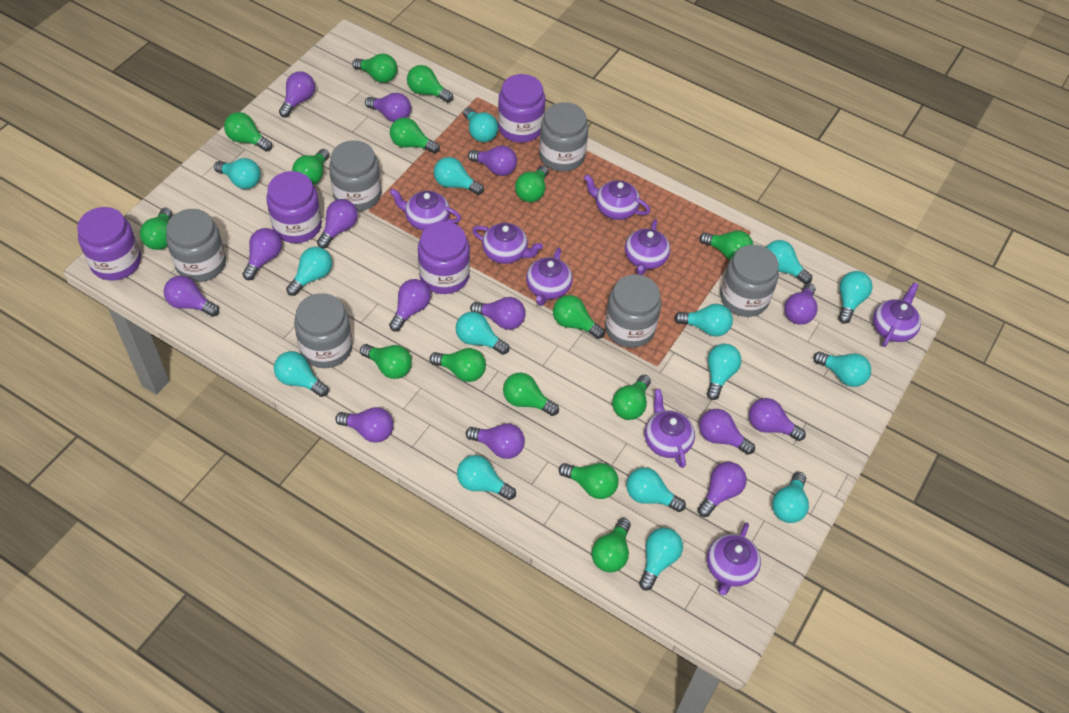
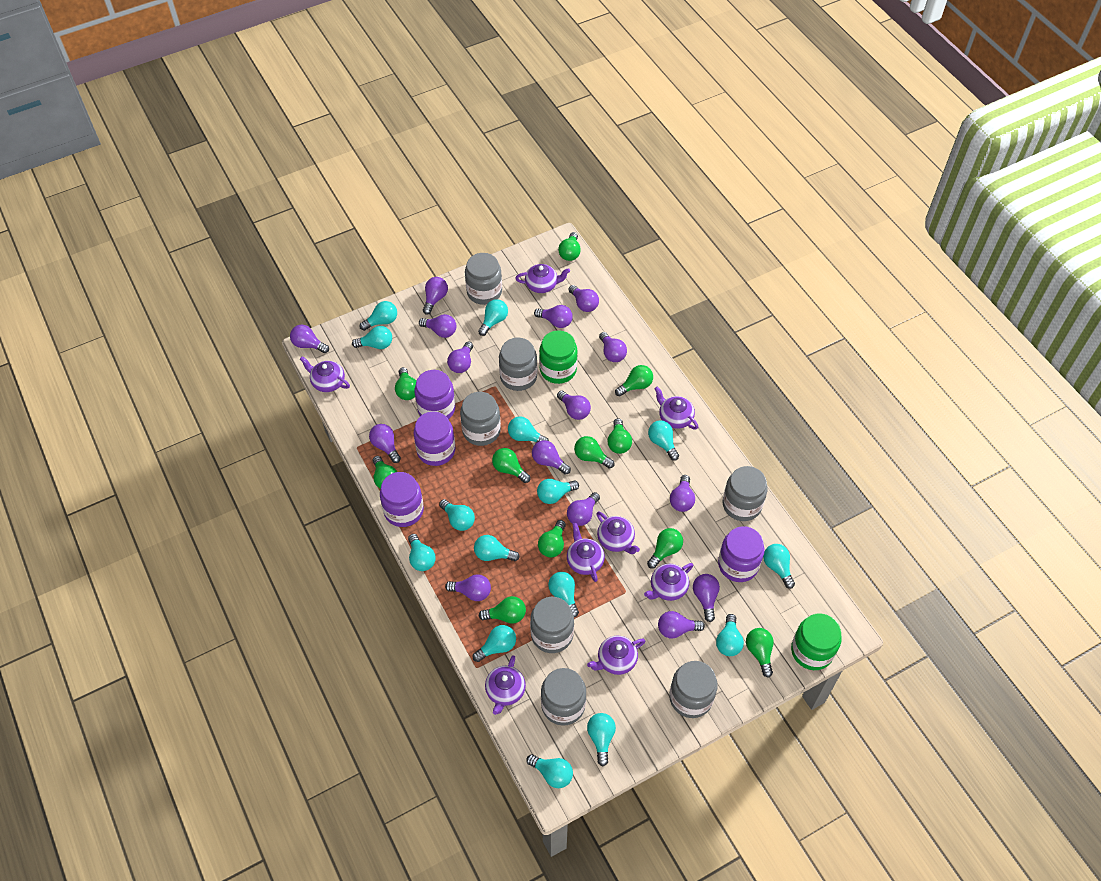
green jar: none = 0 -> [539,330,578,384] [791,613,842,670] = 2
green light bulb: [140,208,172,250] [224,112,272,152] [292,149,329,185] [352,53,397,83] [360,344,412,379] [390,117,440,154] [407,65,453,103] [429,348,486,382] [503,372,559,416] [515,165,549,202] [553,295,605,339] [559,463,619,499] [592,518,631,572] [612,375,651,420] [700,231,753,260] = 15 -> [373,456,397,489] [395,367,416,400] [479,596,526,624] [492,448,531,483] [538,520,566,557] [558,232,581,261] [574,436,615,469] [607,418,632,454] [615,365,653,397] [647,528,683,569] [746,628,774,678] = 11
grey jar: [166,209,226,282] [294,293,353,368] [329,140,381,211] [539,102,588,172] [605,274,661,348] [720,245,779,317] = 6 -> [460,392,501,446] [465,253,502,305] [499,338,537,391] [530,597,574,653] [541,668,586,726] [669,661,718,718] [723,466,768,521] = 7
purple light bulb: [164,276,219,317] [243,228,282,280] [279,72,315,117] [317,199,358,248] [335,407,394,443] [365,93,411,122] [389,279,431,332] [466,423,525,459] [468,145,517,176] [470,297,525,330] [698,462,747,517] [699,409,755,455] [749,398,806,441] [784,283,817,325] = 14 -> [290,325,329,353] [369,424,401,463] [419,314,457,338] [423,277,448,315] [445,574,491,601] [447,342,473,373] [532,440,571,475] [534,305,573,328] [557,391,591,420] [567,492,600,526] [569,285,599,312] [599,332,627,362] [658,611,705,639] [670,475,695,512] [693,574,720,622] = 15

